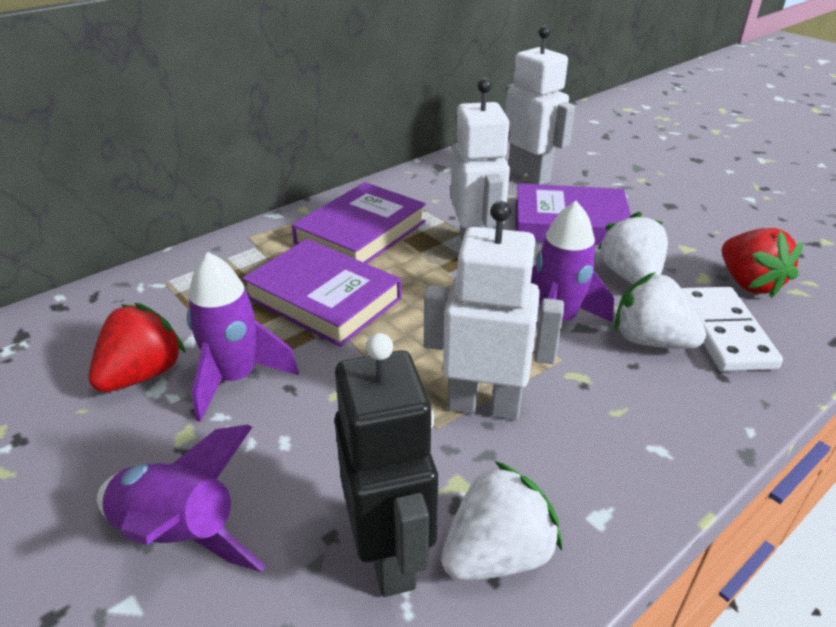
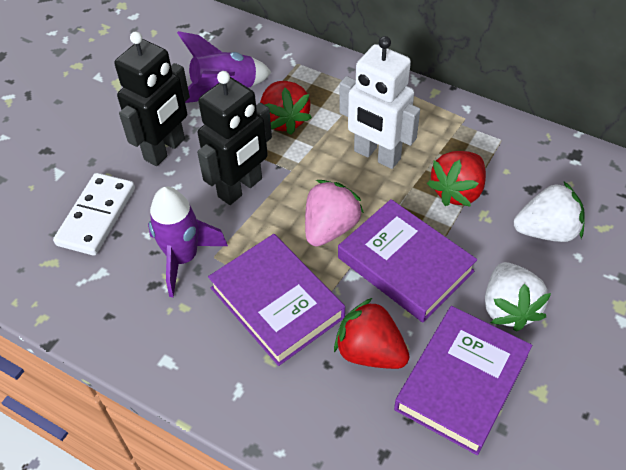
black robot: [335,333,438,597] = 1 -> [114,31,190,166] [197,71,272,205] = 2
pink strawberry: none = 0 -> [305,180,364,247] = 1
purple rocket: [97,425,266,572] [187,252,299,422] [531,201,614,353] = 3 -> [148,187,228,297] [177,31,272,103] = 2
red strawberry: [89,303,186,392] [722,228,803,298] = 2 -> [260,81,312,135] [334,298,410,369] [427,151,486,207] = 3
white robot: [424,201,564,420] [451,78,510,241] [505,26,575,185] = 3 -> [339,36,420,169] = 1
white strawberry: [441,461,562,580] [598,212,668,284] [614,272,706,349] = 3 -> [485,262,551,332] [514,182,584,242] = 2

